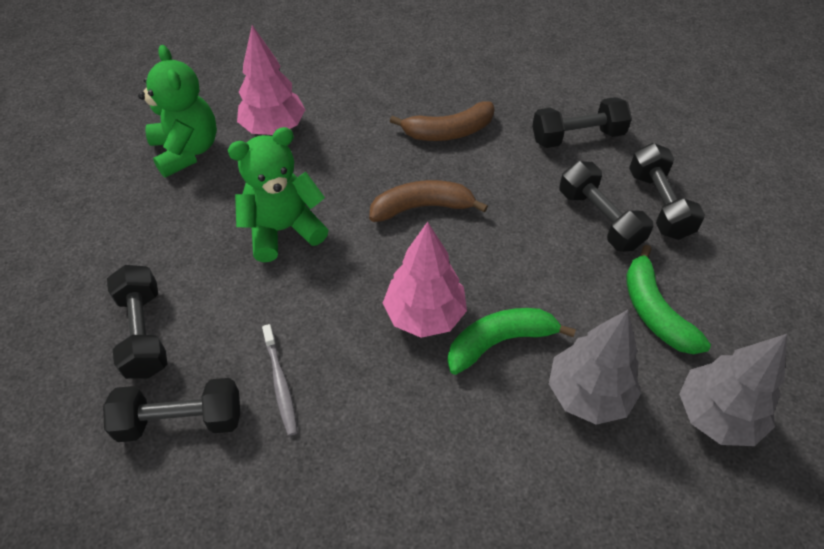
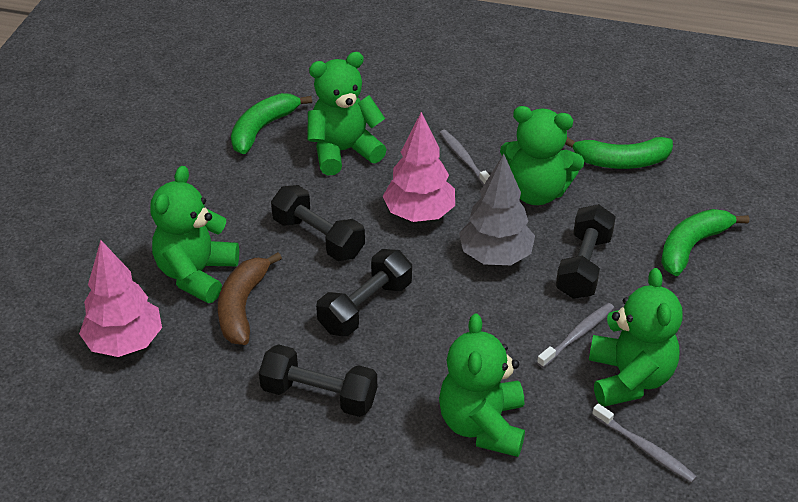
black dumbbell: [103,378,240,442] [107,265,167,379] [532,97,632,148] [559,161,654,252] [629,143,705,240] = 5 -> [259,344,377,417] [271,185,365,261] [316,249,412,336] [556,204,616,299] = 4
brown banana: [369,180,488,222] [390,101,494,141] = 2 -> [218,252,282,345] = 1
green banana: [447,308,576,375] [626,245,711,354] = 2 -> [231,93,312,154] [565,137,673,169] [661,209,749,276] = 3
green teddy bear: [138,45,217,178] [228,127,329,262] = 2 -> [151,166,239,303] [307,52,387,175] [439,313,525,457] [500,106,584,205] [589,268,683,407] = 5
grey toothbrush: [262,324,298,436] = 1 -> [440,130,490,186] [537,303,614,368] [592,403,697,483] = 3
grey tree: [549,310,641,425] [679,334,787,446] = 2 -> [459,154,535,265] = 1

